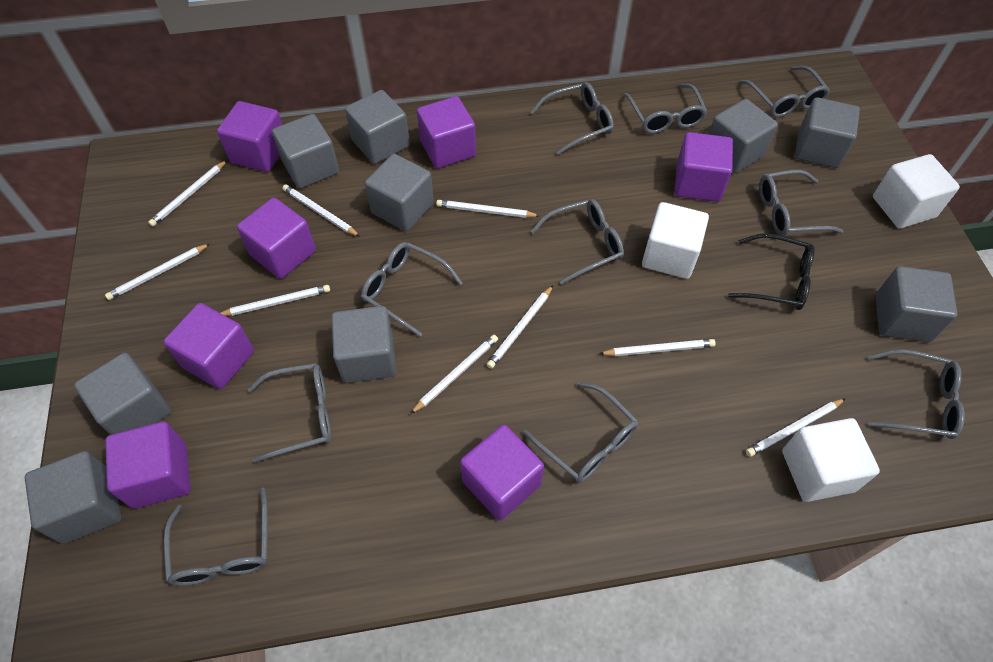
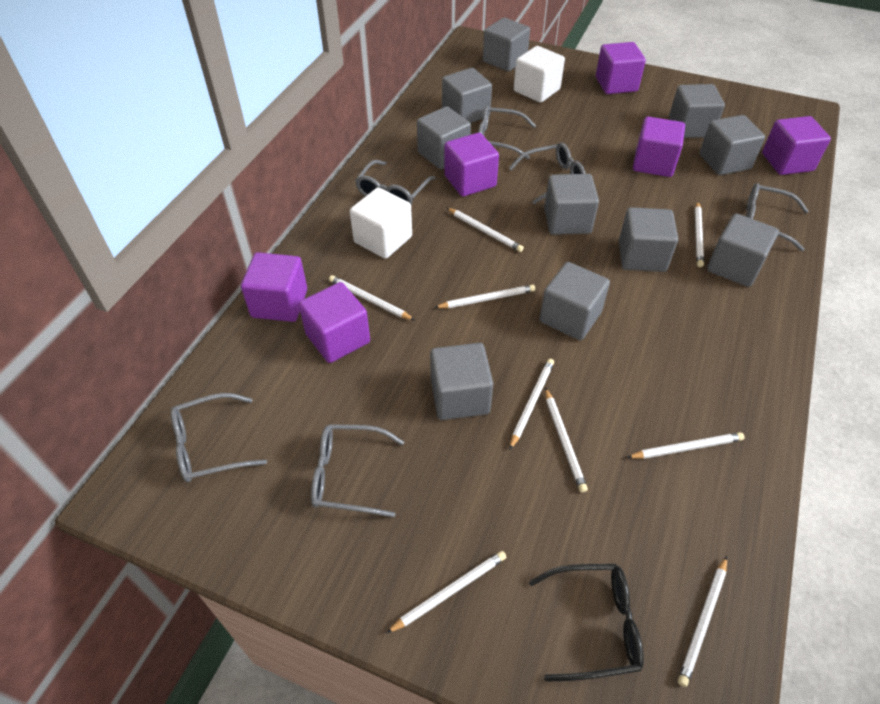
grey cube: [25,451,122,544] [74,353,171,435] [272,114,339,189] [331,306,396,383] [345,90,410,164] [365,154,434,232] [709,99,778,174] [795,97,860,168] [875,266,958,342] = 9 -> [417,106,471,169] [430,343,493,420] [442,68,492,123] [483,18,530,72] [540,262,610,340] [544,174,599,235] [619,207,678,272] [669,84,725,138] [699,115,765,175] [707,214,779,287] = 10
grey glasses: [164,487,268,586] [247,363,331,463] [361,242,463,337] [523,382,638,483] [531,82,614,155] [531,199,624,285] [624,84,708,134] [740,66,830,117] [759,170,843,236] [869,349,965,439] = 10 -> [171,393,267,482] [311,424,404,517] [355,160,436,204] [478,105,536,159] [509,142,586,204] [746,183,809,251] = 6
purple cube: [105,422,191,509] [163,303,254,389] [217,101,282,172] [237,198,316,279] [417,96,476,168] [460,425,544,521] [675,132,733,202] = 7 -> [241,252,307,322] [299,282,370,363] [444,132,499,197] [596,42,646,94] [633,117,685,177] [762,116,831,175] = 6
white cube: [642,202,709,279] [782,418,880,502] [873,154,960,229] = 3 -> [350,188,412,259] [514,46,565,103] = 2

